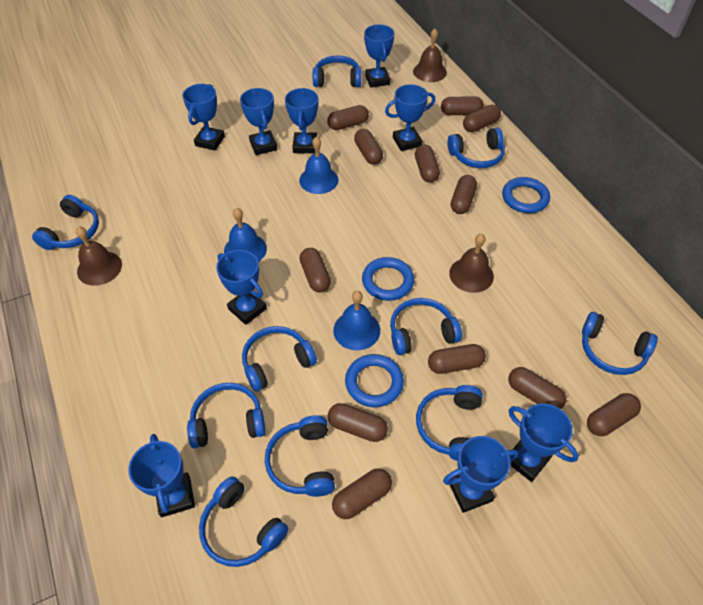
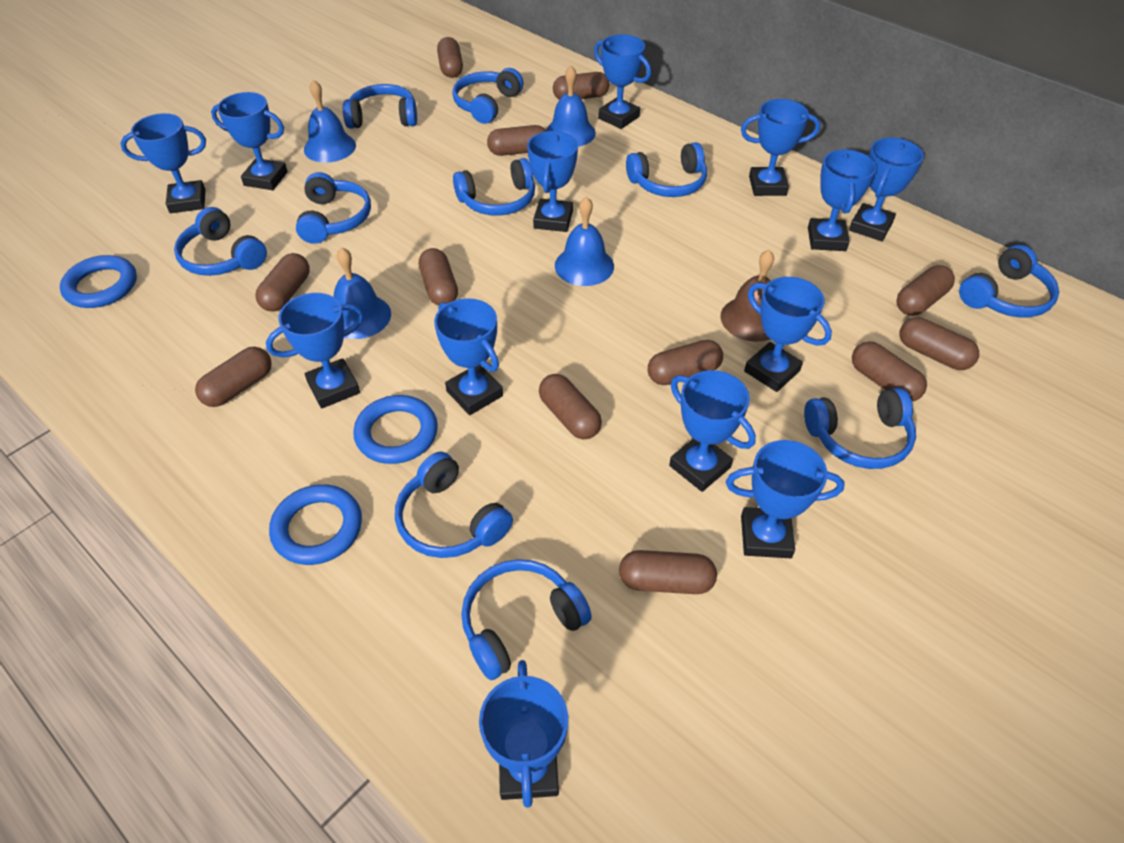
blue bell: [224,208,267,262] [299,136,339,194] [333,291,380,350] = 3 -> [304,80,356,163] [334,247,391,339] [546,66,596,147] [555,197,614,286] = 4
blue trophy: [128,434,195,517] [182,84,225,150] [216,250,267,325] [240,88,277,155] [285,88,318,153] [364,24,394,88] [385,84,435,151] [443,436,519,513] [509,403,579,482] = 9 -> [120,113,206,213] [211,92,288,190] [266,293,363,408] [434,298,503,415] [479,660,568,808] [527,131,578,232] [594,34,651,129] [669,370,756,492] [726,440,845,558] [741,99,820,196] [744,277,832,392] [808,149,877,251] [849,138,924,241] = 13
brown bell: [76,226,122,286] [413,29,447,82] [449,234,494,293] = 3 -> [721,250,774,342] = 1

